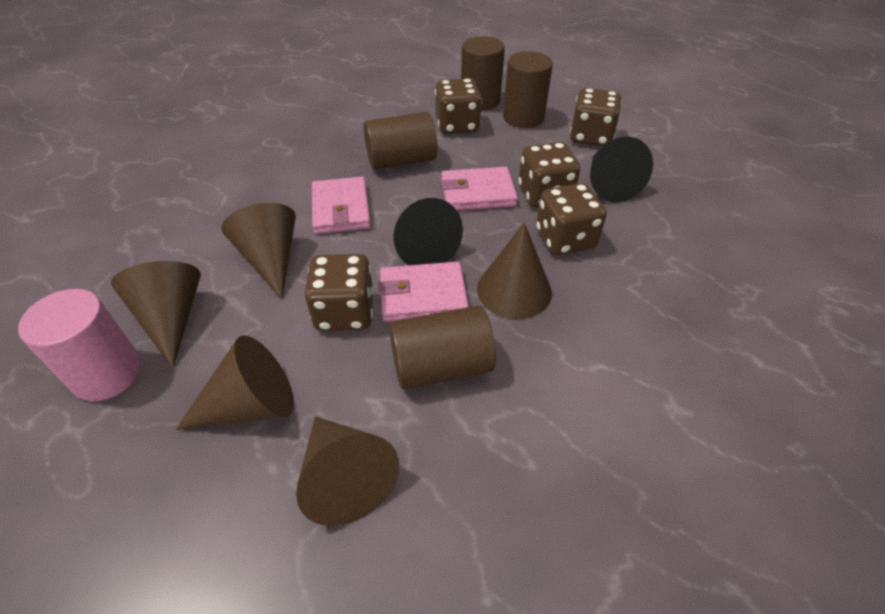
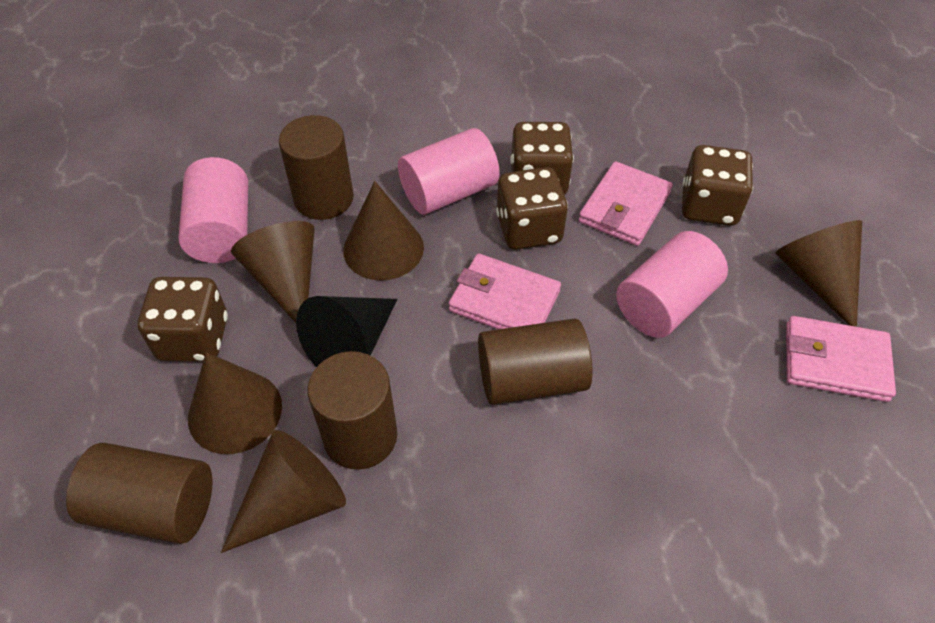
black cone: [394,198,463,265] [590,137,653,203] = 2 -> [296,296,397,367] = 1
brown dice: [305,254,374,331] [435,78,482,134] [518,142,580,208] [536,183,607,255] [570,88,621,147] = 5 -> [138,277,228,362] [496,167,568,250] [510,122,574,195] [682,145,753,226] = 4
pink cylinder: [18,289,142,401] = 1 -> [178,157,248,263] [398,128,500,215] [616,231,728,338] = 3

